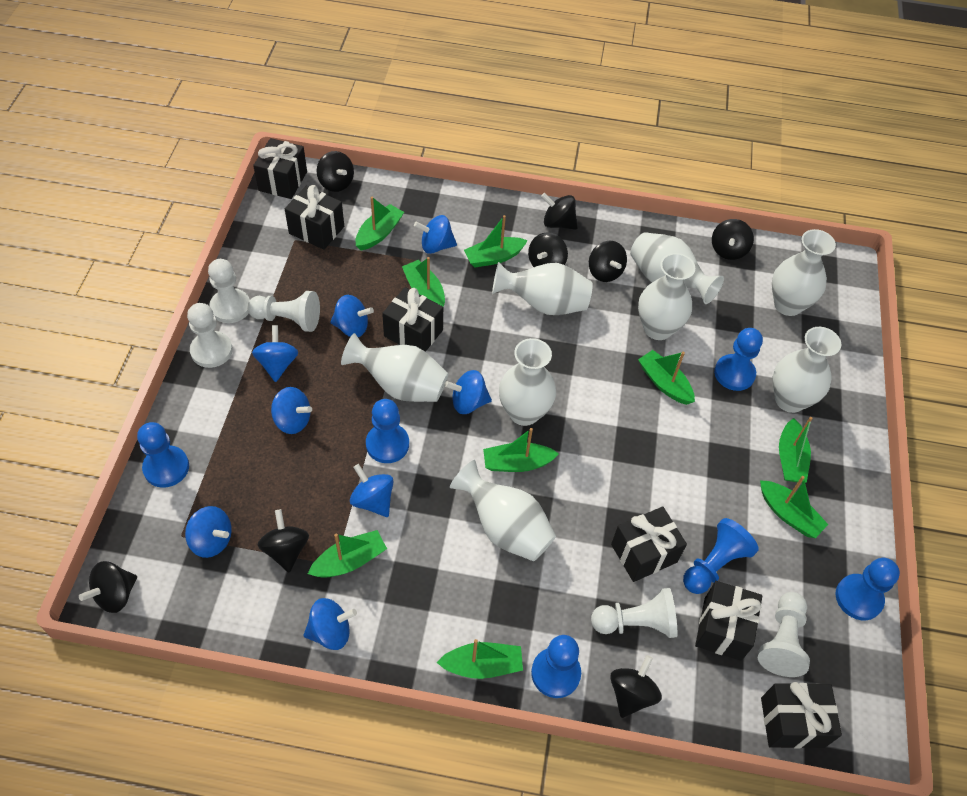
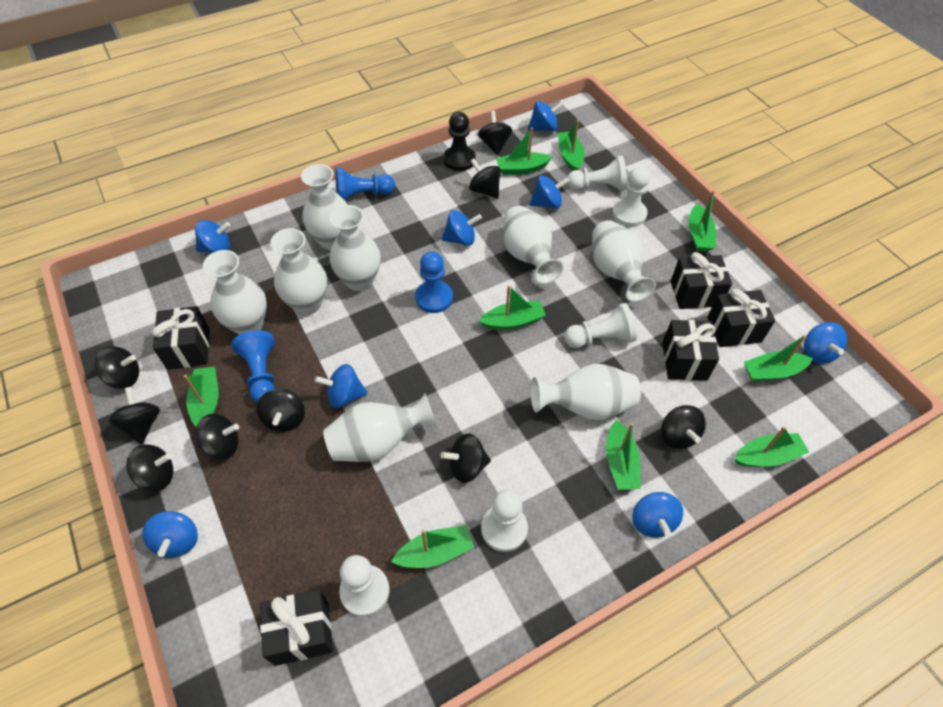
black gift: [253,138,307,199] [285,185,344,250] [382,287,443,352] [611,506,687,582] [695,581,762,661] [761,682,842,748] = 6 -> [152,306,209,370] [260,590,333,666] [662,320,719,380] [671,252,732,309] [707,289,775,347] = 5
black pawn: none = 0 -> [443,112,476,171] = 1
black spinning top: [79,561,137,613] [258,509,309,572] [316,151,354,192] [528,232,568,267] [541,193,578,230] [589,241,627,282] [610,655,662,718] [712,219,754,260] = 8 -> [94,346,139,389] [109,387,160,444] [126,444,173,491] [196,414,239,460] [257,389,305,432] [440,433,491,483] [469,159,501,199] [478,111,512,155] [661,405,706,449] = 9
blue pawn: [137,422,189,488] [366,399,409,463] [531,635,581,698] [683,518,759,594] [714,328,763,391] [836,558,900,620] = 6 -> [232,330,275,403] [335,168,395,201] [415,251,453,313] = 3

